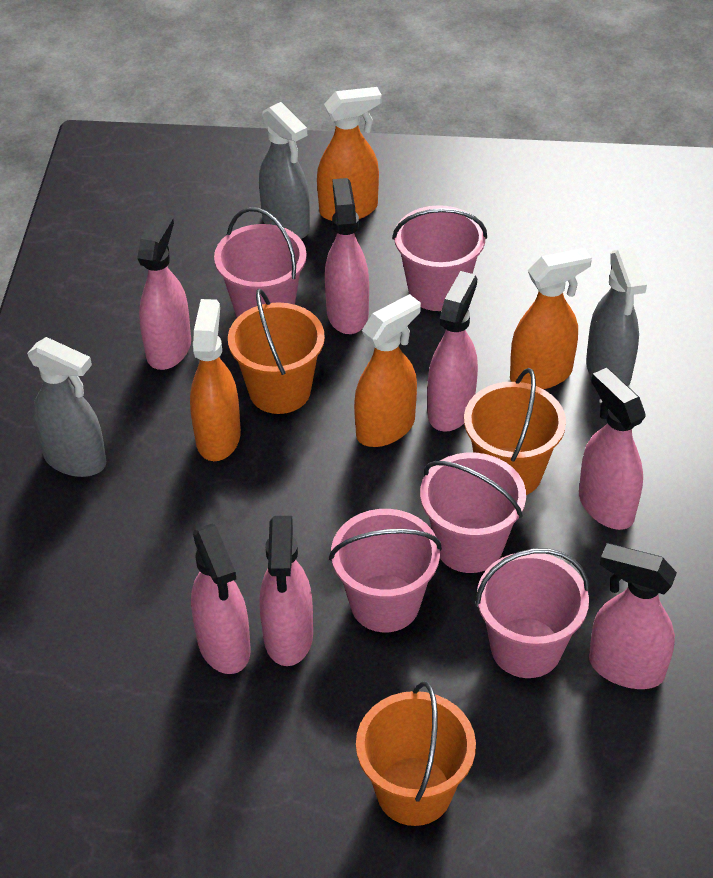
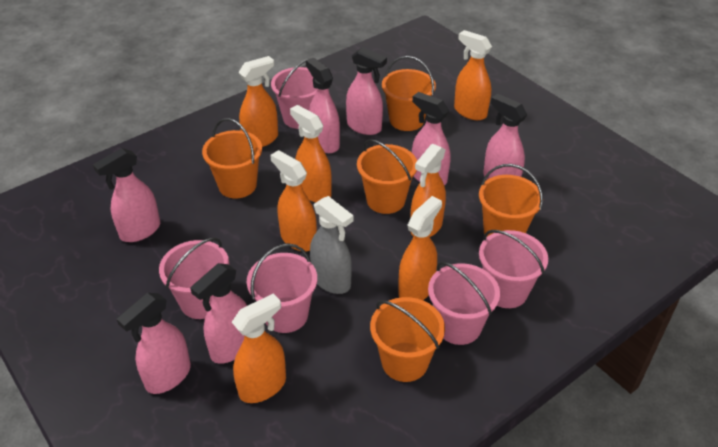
grey spray bottle: [27,337,106,477] [259,102,310,239] [586,248,647,386] = 3 -> [310,196,354,294] = 1
orange bucket: [228,289,325,414] [356,681,476,826] [464,368,566,495] = 3 -> [202,118,262,198] [357,139,417,214] [370,297,445,382] [382,56,436,131] [479,164,543,237] = 5
orange spray bottle: [190,299,241,461] [317,87,382,221] [354,294,421,447] [510,248,592,389] = 4 -> [232,293,286,403] [238,56,278,147] [270,150,317,252] [290,105,332,202] [398,196,442,300] [410,144,446,237] [454,30,492,120] = 7

